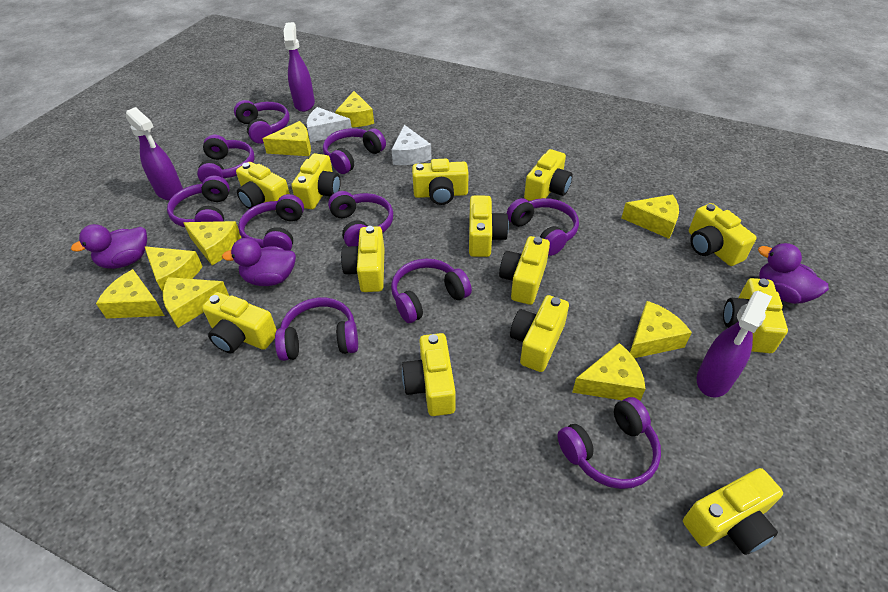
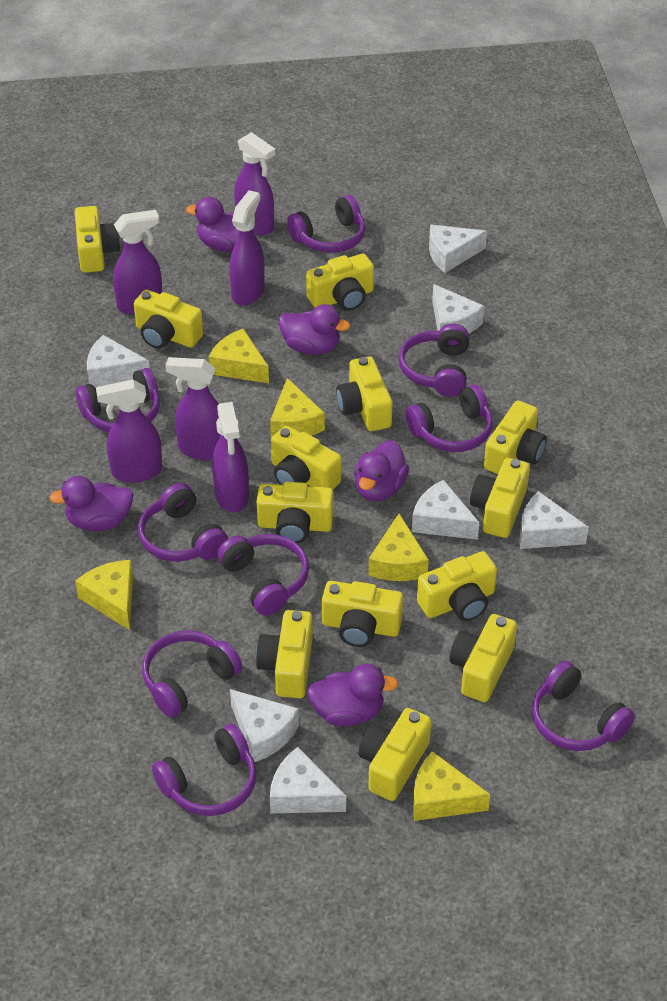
purple duck: [71,224,147,269] [222,238,296,286] [758,243,829,304] = 3 -> [49,476,134,531] [186,197,254,252] [278,304,350,355] [307,664,398,727] [354,440,409,501] = 5
purple headphones: [167,176,230,227] [197,135,255,183] [234,100,290,144] [238,194,304,251] [275,298,358,361] [323,128,386,174] [328,191,393,246] [391,259,472,323] [507,198,579,256] [558,397,661,489] = 10 -> [75,368,160,432] [138,483,228,562] [142,631,242,718] [152,724,257,816] [217,534,309,616] [287,195,366,253] [399,324,470,397] [406,384,493,452] [532,661,635,751] = 9
purple spray bottle: [126,107,183,201] [283,22,315,112] [697,291,772,397] = 3 -> [96,380,162,483] [113,210,162,315] [165,357,221,460] [212,402,249,513] [229,190,265,306] [234,132,275,235] = 6
white cheese: [307,107,352,142] [391,125,432,165] = 2 -> [87,335,149,387] [230,689,299,762] [270,747,346,814] [412,480,479,540] [429,225,487,273] [432,284,484,333] [519,491,589,549] = 7
yellow cheese: [96,269,164,319] [144,246,203,292] [163,277,229,328] [183,221,241,265] [263,121,311,156] [335,91,374,127] [572,343,646,401] [622,194,679,239] [630,301,692,358] = 9 -> [75,560,133,630] [209,329,269,383] [270,378,325,438] [368,514,429,581] [413,751,490,821] = 5

